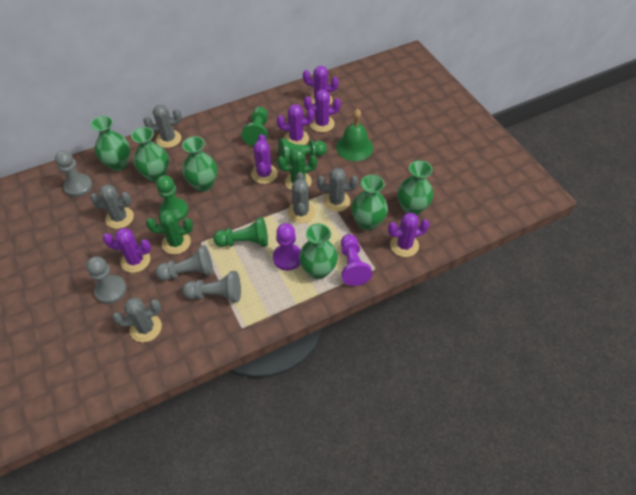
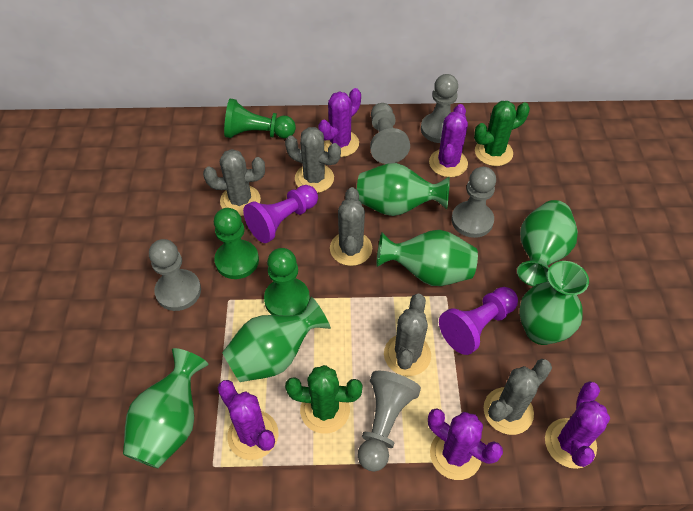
green bell: [336,109,373,161] = 1 -> none = 0
green pawn: [156,175,188,221] [213,217,268,247] [241,107,268,146] [278,138,327,163] = 4 -> [214,208,259,279] [224,99,296,138] [264,248,310,315] = 3
grey pawn: [55,150,92,197] [86,256,127,304] [155,245,213,281] [182,271,241,303] = 4 -> [149,239,201,311] [358,371,421,472] [370,103,410,164] [421,74,458,143] [451,167,496,238] = 5
purple cactus: [103,228,151,273] [251,134,278,184] [277,104,315,145] [303,66,339,104] [304,89,341,132] [388,212,430,257] = 6 -> [218,380,278,460] [318,88,361,157] [428,408,503,480] [429,104,468,177] [545,381,610,469] = 5

